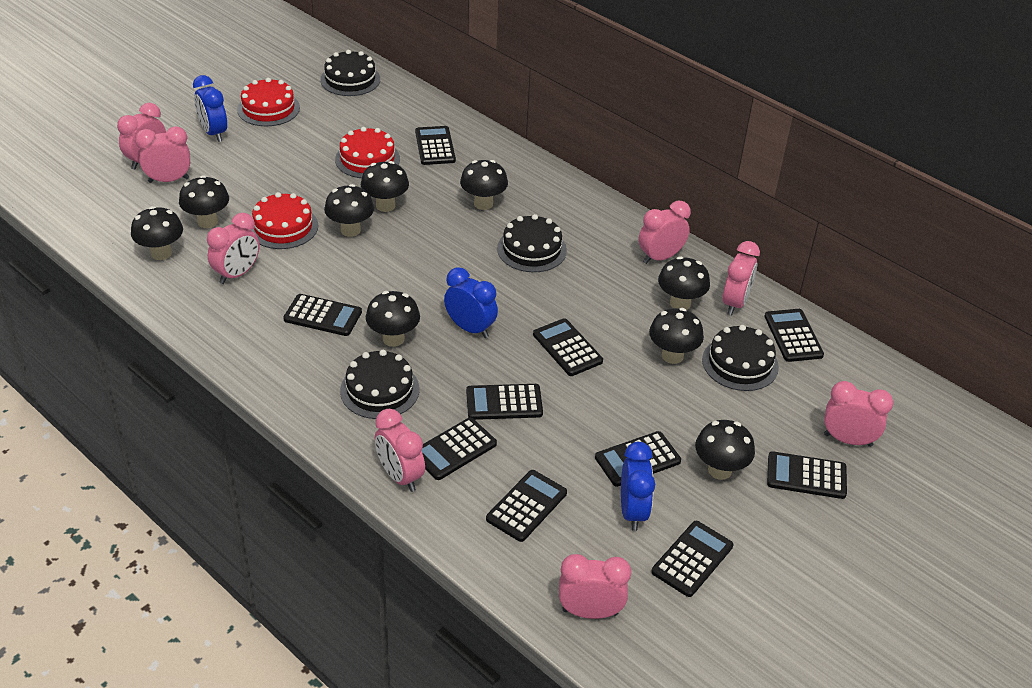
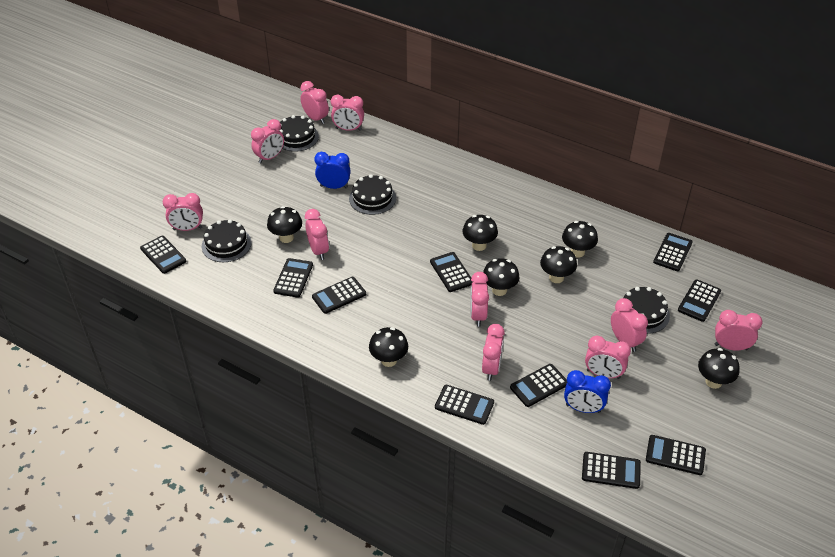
black mushroom: [131,206,183,260] [179,175,229,228] [324,184,374,237] [361,161,409,212] [366,291,420,347] [460,160,508,210] [649,308,704,364] [658,256,710,310] [695,420,755,480] = 9 -> [267,206,302,243] [369,327,408,367] [463,215,498,251] [483,258,520,296] [540,246,577,283] [562,221,598,258] [698,348,740,389] = 7
blue clock: [193,75,227,142] [444,267,498,338] [621,442,655,531] = 3 -> [314,152,351,189] [564,370,611,413] = 2
pink clock: [117,103,166,170] [135,126,190,183] [207,213,260,284] [375,409,425,492] [559,554,631,619] [639,201,691,264] [722,241,760,315] [824,381,893,447] = 8 -> [163,193,203,231] [251,119,284,163] [300,81,329,124] [305,209,329,260] [331,95,364,131] [470,272,489,327] [482,324,505,381] [585,336,631,379] [611,298,648,352] [714,310,762,351] = 10
red cake: [237,78,300,126] [250,192,318,249] [335,127,400,178] = 3 -> none = 0

